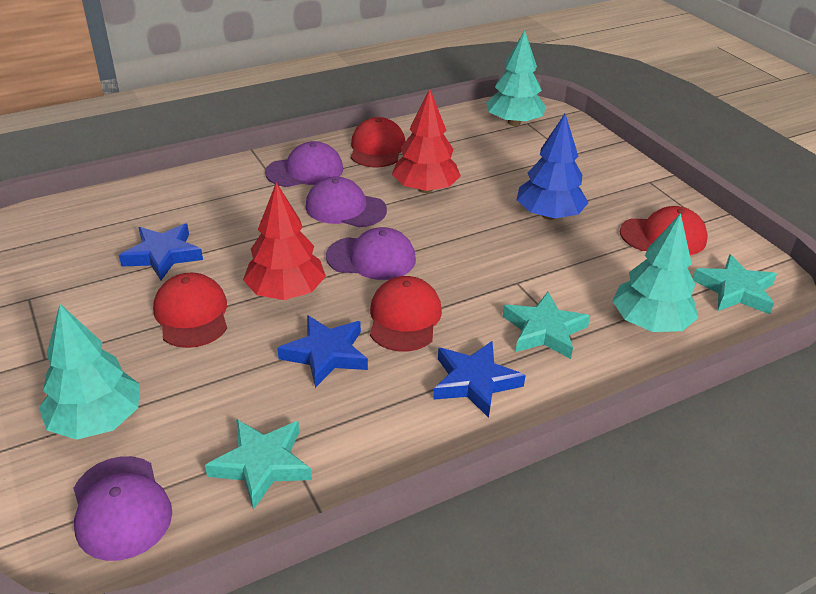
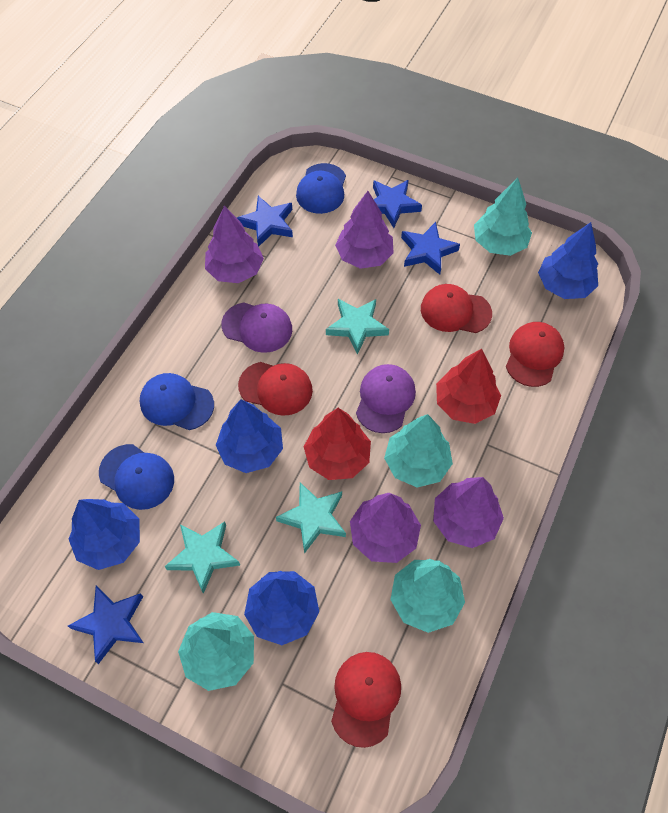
blue cap: none = 0 -> [99,444,174,510] [140,373,214,430] [296,163,346,214] = 3
blue star: [119,223,203,280] [277,315,368,388] [433,341,526,418] = 3 -> [68,585,144,664] [237,196,293,247] [373,180,422,228] [401,222,460,275] = 4
blue tree: [517,114,588,220] = 1 -> [69,499,140,570] [216,399,283,473] [244,571,319,645] [538,222,598,299] = 4
purple cap: [74,456,172,561] [265,141,343,187] [305,176,387,227] [326,227,416,280] = 4 -> [221,303,292,353] [356,364,416,433] = 2
purple tree: none = 0 -> [205,206,264,283] [335,191,393,269] [350,493,421,563] [433,477,504,548] = 4
turquoise tree: [39,304,140,440] [486,30,546,126] [612,213,698,332] = 3 -> [178,612,254,691] [384,414,453,487] [390,559,465,633] [474,178,532,256] = 4

